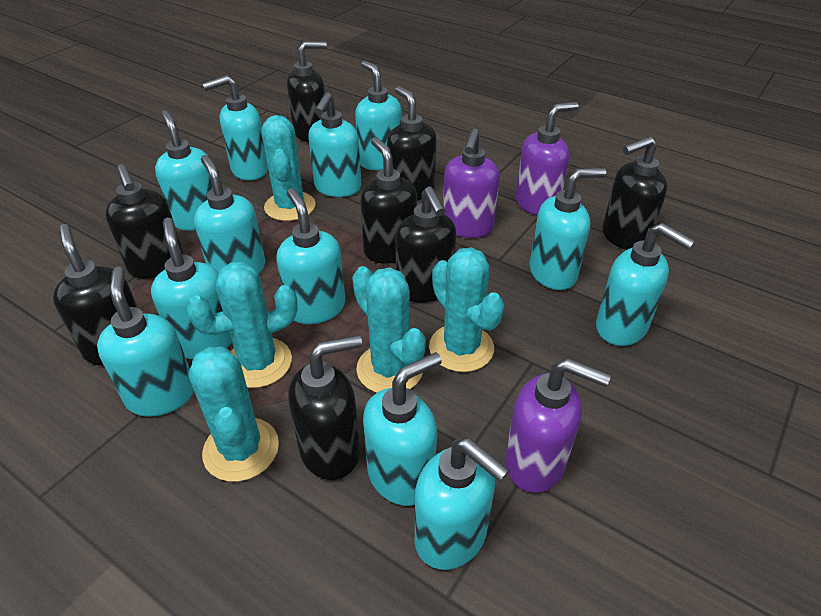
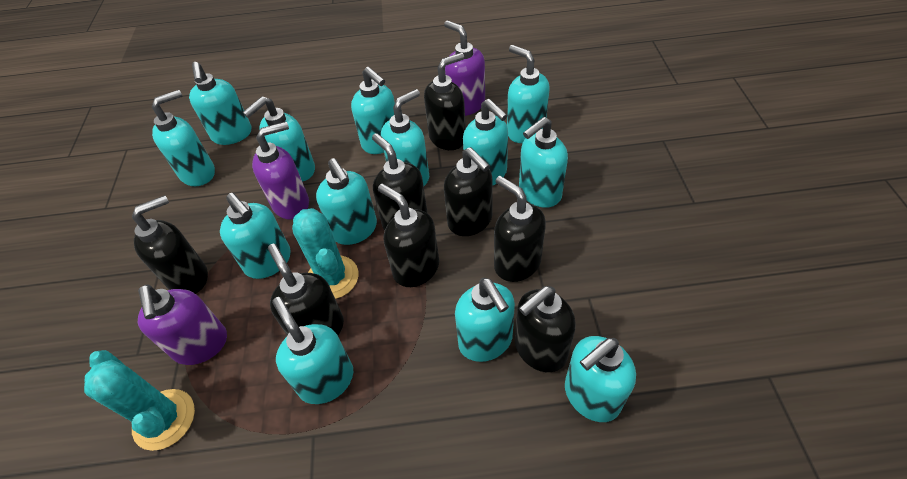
turquoise cactus: [186,262,298,388] [189,347,279,482] [261,115,316,221] [352,266,426,393] [429,247,504,372] = 5 -> [84,350,195,451] [292,208,358,299] = 2
turquoise soap dispenser: [97,267,194,417] [151,218,232,359] [155,110,213,231] [194,155,265,274] [202,75,268,180] [276,188,345,324] [308,92,361,197] [355,61,402,170] [363,352,442,506] [415,438,509,570] [530,168,606,290] [596,223,695,346] = 12 -> [152,90,215,186] [189,62,251,145] [220,193,291,279] [243,96,315,182] [272,297,353,404] [316,158,377,245] [351,67,395,154] [381,89,429,186] [455,278,515,362] [463,99,508,186] [507,45,550,143] [519,117,568,208] [565,336,636,422] = 13

